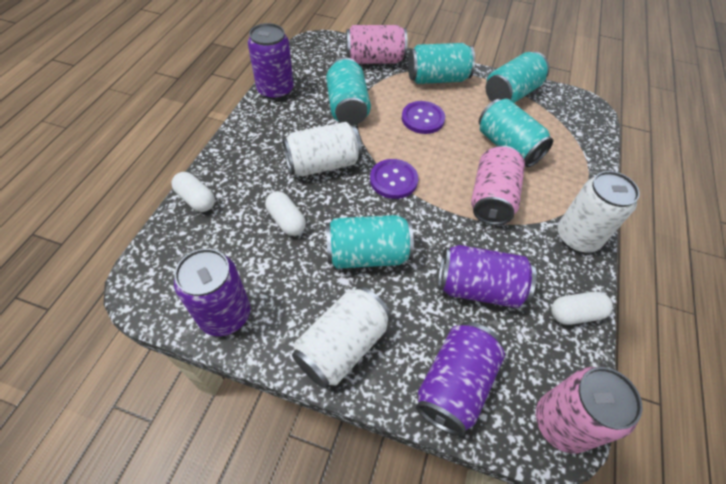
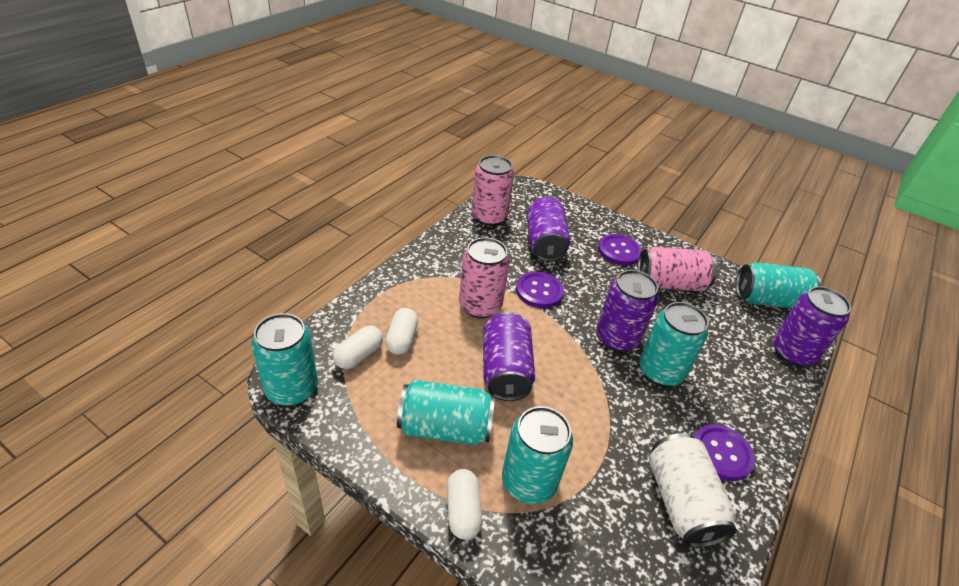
purple button: [370,159,418,199] [402,101,445,134] = 2 -> [516,272,564,308] [598,234,642,265] [694,424,755,481] = 3
white can: [282,122,362,176] [292,286,391,388] [557,171,640,253] = 3 -> [649,433,737,548] = 1

